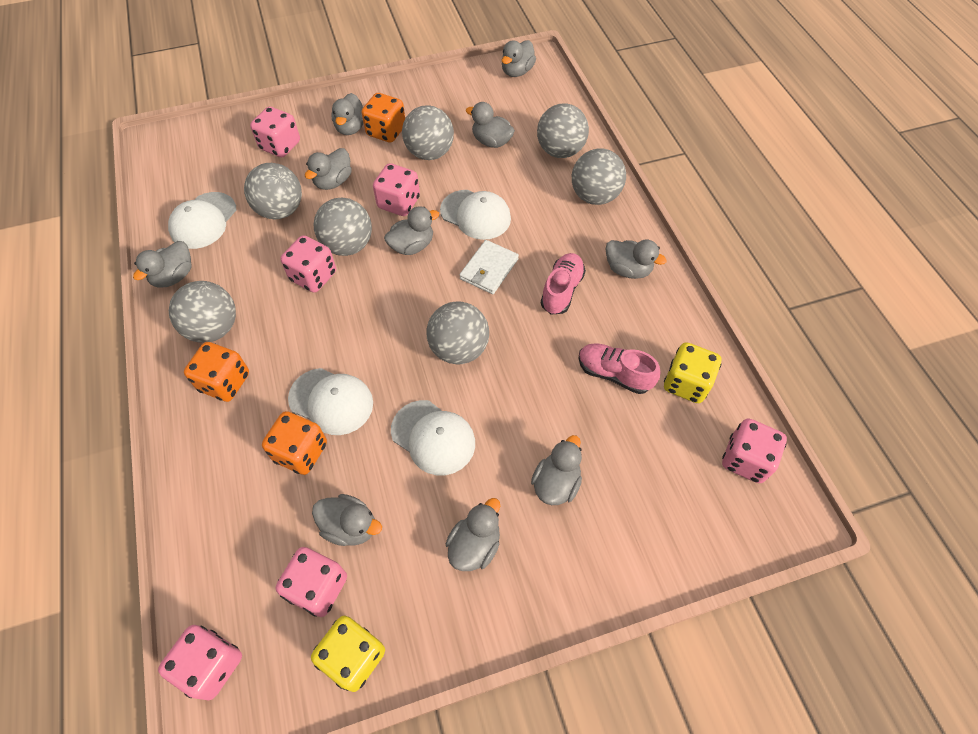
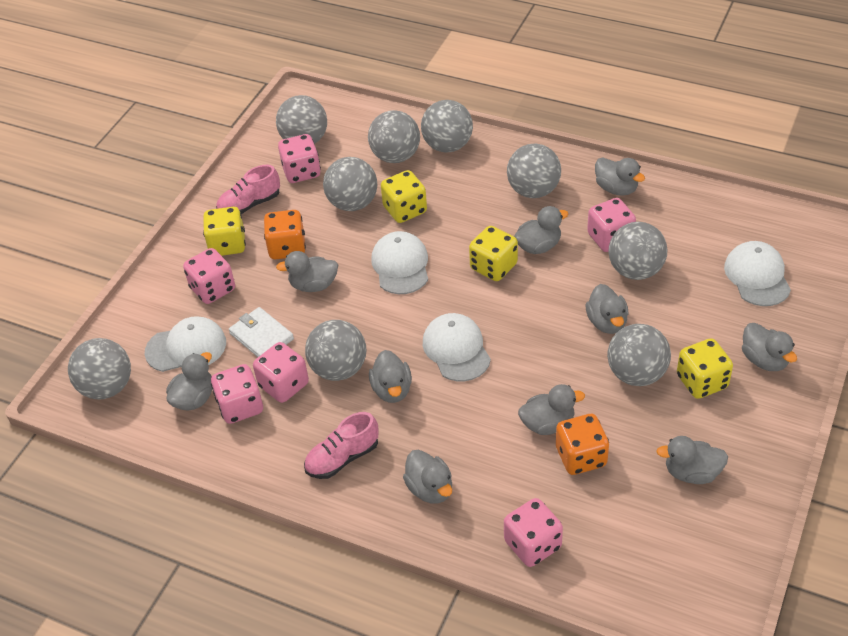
grey ball: [169,281,236,343] [244,163,302,219] [313,198,372,256] [402,105,454,160] [427,301,489,364] [537,103,589,158] [572,149,626,205] = 7 -> [68,338,131,399] [276,95,327,144] [305,320,366,381] [323,157,377,211] [368,110,420,163] [421,100,473,153] [507,143,561,198] [607,324,671,386] [608,222,668,280] = 9
orange dice: [184,342,249,402] [262,411,327,475] [362,93,405,143] = 3 -> [264,210,306,260] [556,414,609,475] = 2
yellow dice: [311,616,385,692] [664,342,721,403] = 2 -> [203,207,246,256] [381,170,427,223] [469,226,518,281] [677,338,733,399] = 4

